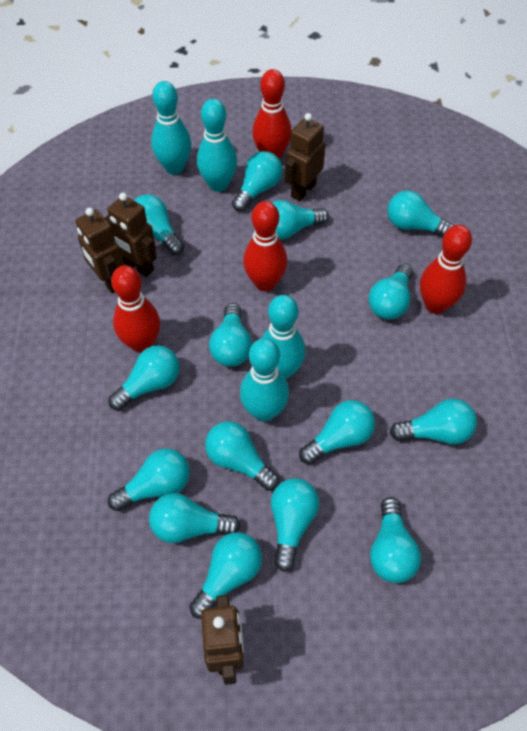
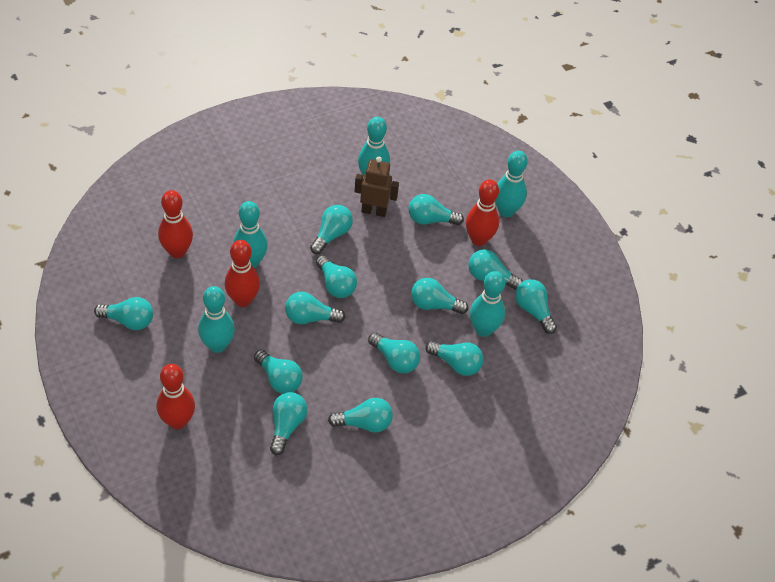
brown robot: [76,208,123,293] [105,193,157,277] [201,595,244,685] [285,113,326,201] = 4 -> [354,157,399,217] = 1
turquoise bowling pin: [151,81,191,174] [197,99,237,192] [240,338,289,422] [261,295,306,380] = 4 -> [198,286,235,353] [233,201,268,268] [358,117,390,176] [470,271,505,337] [495,151,528,217] = 5
turquoise light bulb: [108,448,190,511] [109,345,180,410] [134,194,184,255] [149,493,241,543] [189,532,262,619] [205,421,279,491] [209,303,252,367] [232,151,283,211] [271,478,319,572] [272,200,329,239] [299,400,375,465] [369,263,413,319] [370,497,421,583] [387,190,454,236] [390,399,477,445] = 15 -> [94,297,153,330] [254,350,303,394] [270,392,307,455] [285,292,345,324] [310,205,353,254] [316,255,357,298] [328,398,393,433] [368,332,420,373] [409,194,464,225] [411,278,468,314] [425,341,483,376] [468,249,523,290] [515,279,557,334] = 13

